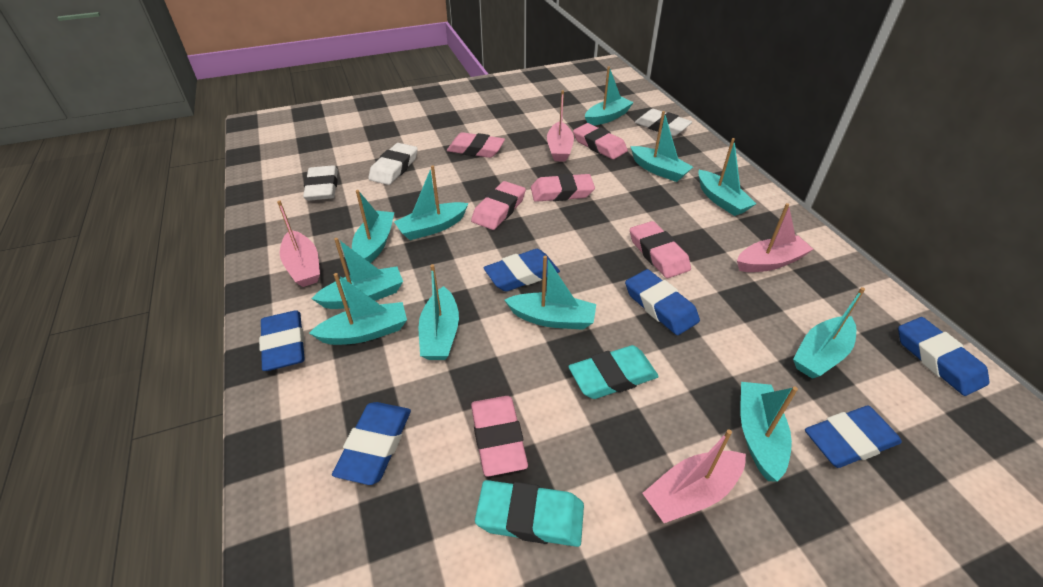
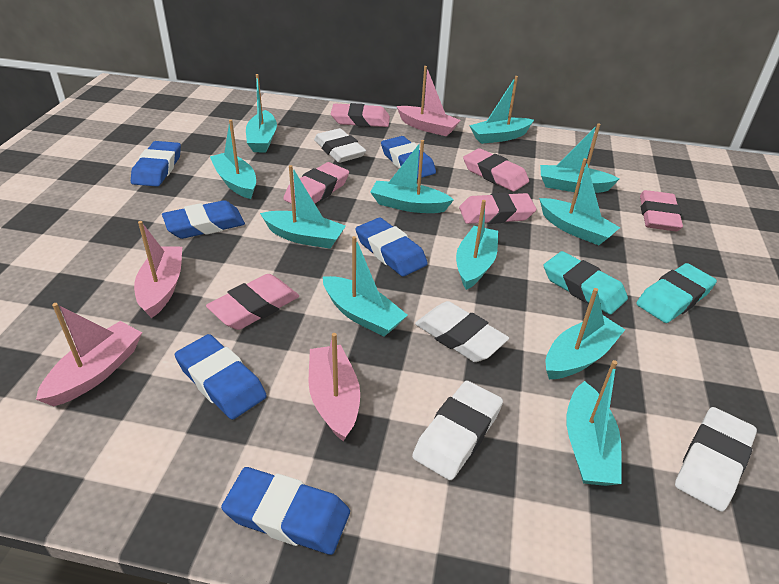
white eraser: [303,165,338,201] [368,143,418,185] [635,109,692,136] = 3 -> [314,128,366,163] [412,381,503,480] [415,301,509,362] [675,407,757,512] = 4

